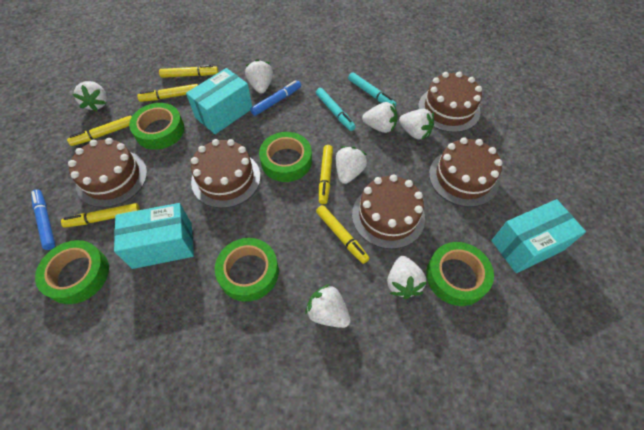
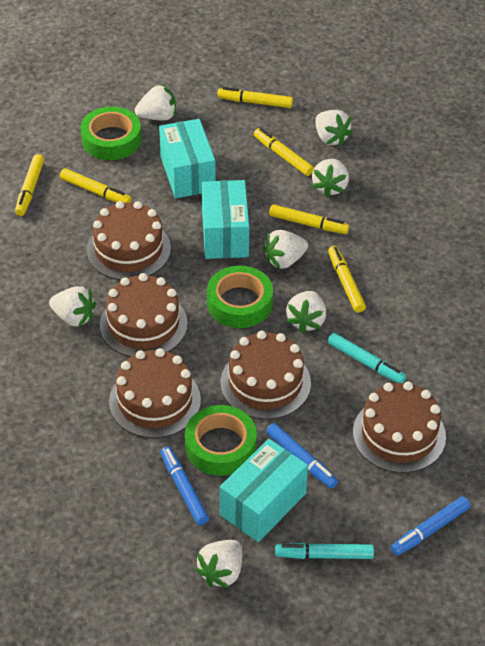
blue marker: [31,189,55,250] [250,80,301,116] = 2 -> [160,447,209,525] [266,423,338,489] [391,496,470,556] = 3
green tape: [35,240,109,304] [129,103,184,150] [215,238,279,302] [259,132,312,182] [426,242,494,306] = 5 -> [80,106,141,160] [185,405,257,476] [207,266,273,328] = 3

